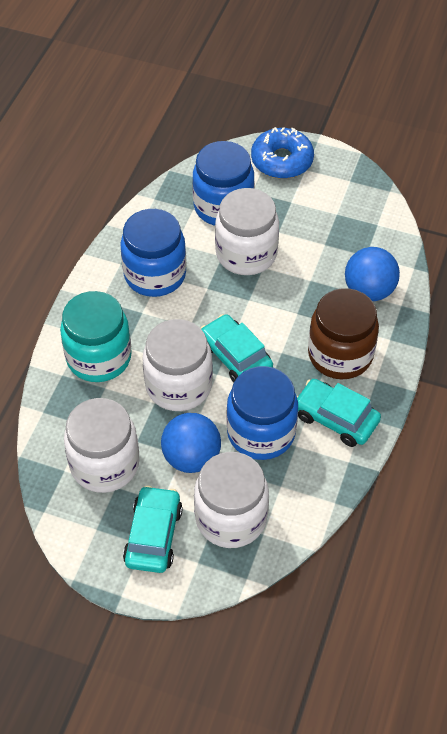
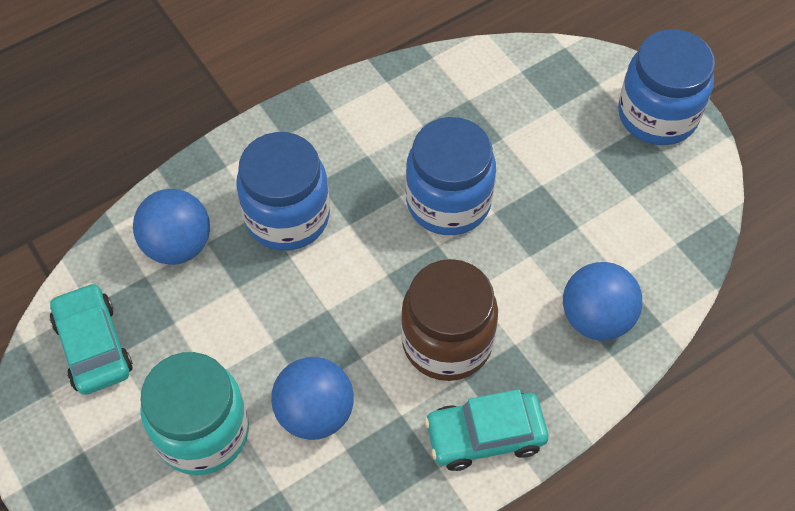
blue ball: [161,413,221,473] [345,247,400,301] = 2 -> [133,189,210,265] [271,357,354,440] [563,262,642,341] = 3
blue donut: [251,127,314,179] = 1 -> none = 0
turquoise car: [123,485,183,573] [201,314,273,383] [297,379,381,447] = 3 -> [50,283,133,395] [425,389,548,471] = 2
white jar: [64,398,139,493] [142,319,213,411] [194,452,269,548] [215,188,279,275] = 4 -> none = 0

